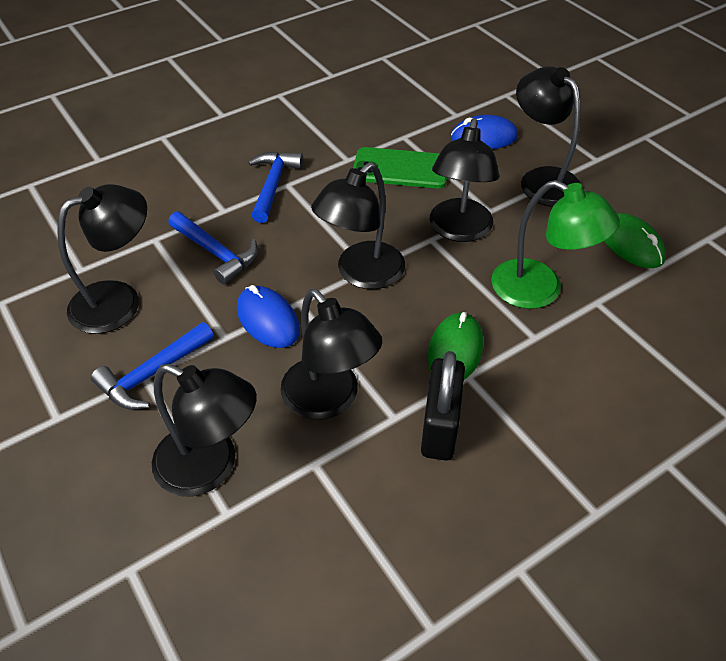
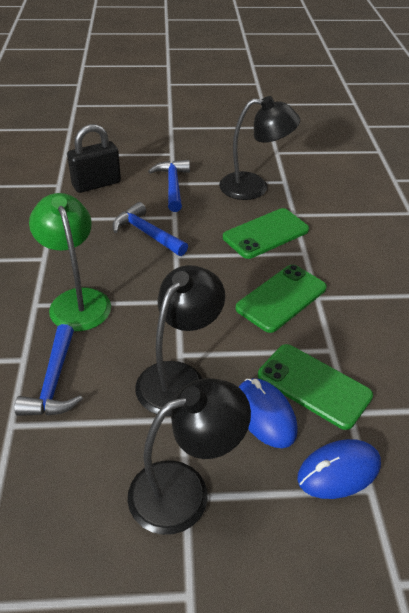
black lamp: [57,184,147,334] [152,364,257,497] [280,288,382,420] [311,162,405,289] [430,118,500,242] [516,66,581,207] = 6 -> [128,378,251,535] [135,265,225,416] [219,96,300,200] = 3
green mouse: [428,312,483,380] [604,213,666,268] = 2 -> none = 0
green phone: [353,147,447,189] = 1 -> [223,208,309,259] [235,265,327,333] [258,344,373,430] = 3

